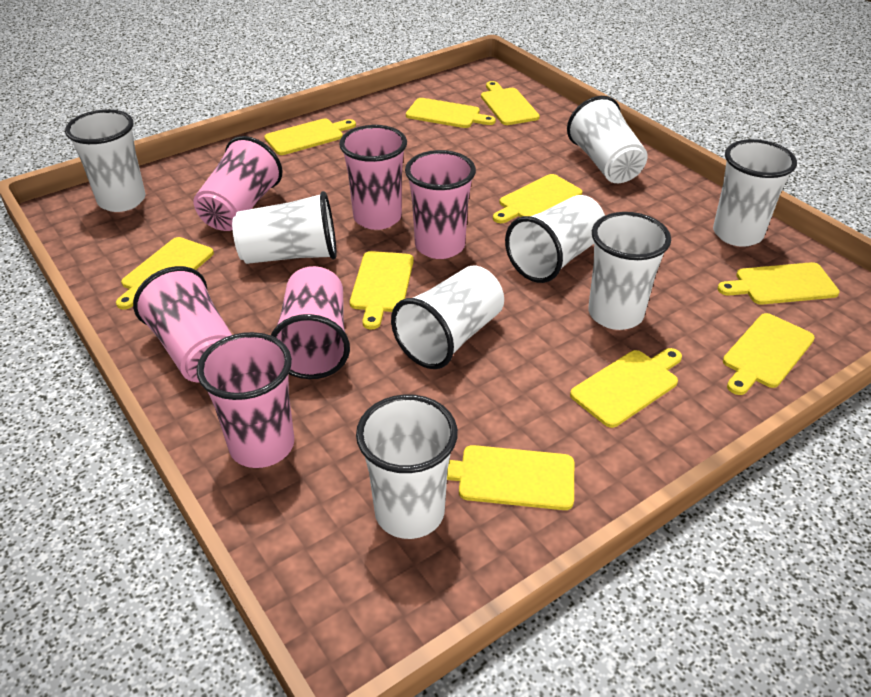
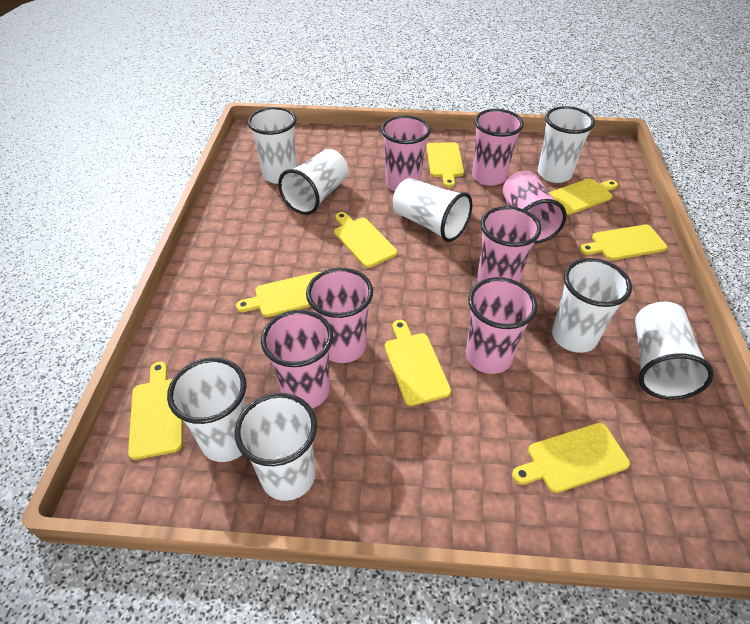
pink cup: [133,266,232,383] [193,136,282,231] [197,332,294,468] [271,266,350,379] [339,125,407,230] [405,150,476,259] = 6 -> [261,310,333,408] [306,268,373,363] [381,116,431,191] [466,277,538,374] [472,109,524,186] [477,206,541,282] [503,170,567,244] = 7
yellow cutting board: [116,237,214,310] [264,118,356,155] [350,251,414,329] [406,98,496,128] [447,445,574,510] [481,81,540,125] [493,174,582,223] [570,348,682,428] [717,262,840,305] [723,313,815,395] = 10 -> [128,362,183,460] [236,272,321,317] [334,212,397,268] [385,320,451,406] [426,142,464,187] [512,423,630,493] [549,179,618,215] [580,225,667,260] = 8

